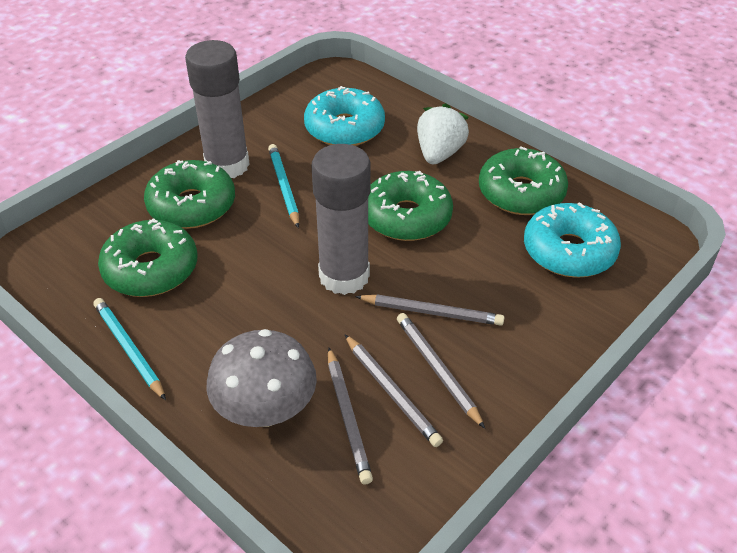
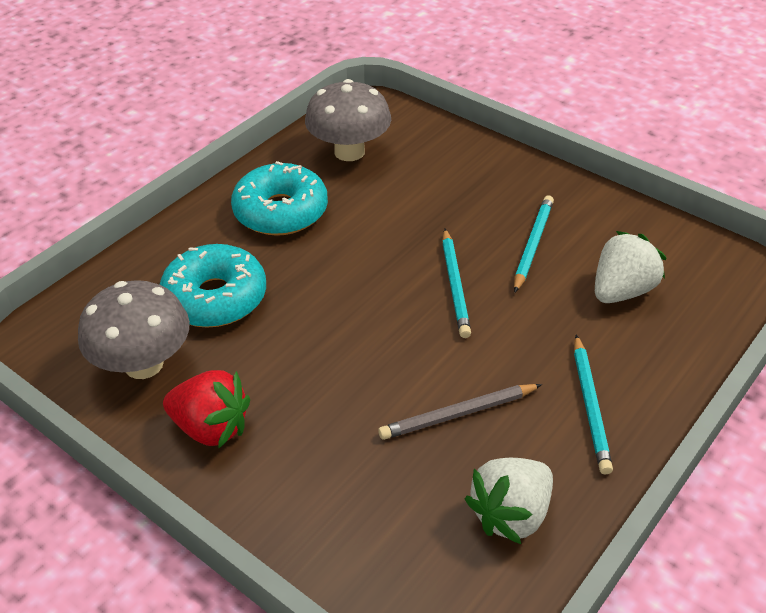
green donut: [98,218,197,297] [144,160,235,229] [368,171,453,241] [479,146,568,215] = 4 -> none = 0
grey glue stick: [185,40,250,178] [312,144,371,295] = 2 -> none = 0
grey mushroom: [206,329,317,427] = 1 -> [78,280,190,379] [305,79,391,161] = 2
grey pencil: [328,348,373,485] [345,335,443,447] [355,294,504,326] [397,313,485,429] = 4 -> [378,384,542,440] = 1
red strawberry: none = 0 -> [163,370,250,448] = 1
turquoise pencil: [94,298,166,400] [268,144,299,228] = 2 -> [442,229,471,338] [514,195,554,293] [574,335,613,474] = 3
white strawberry: [417,103,469,164] = 1 -> [465,458,553,544] [595,231,667,303] = 2

